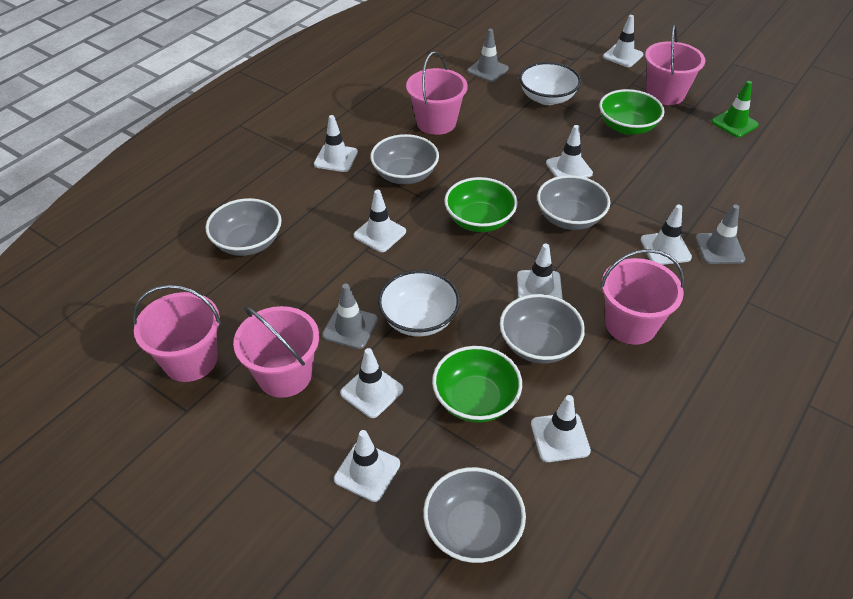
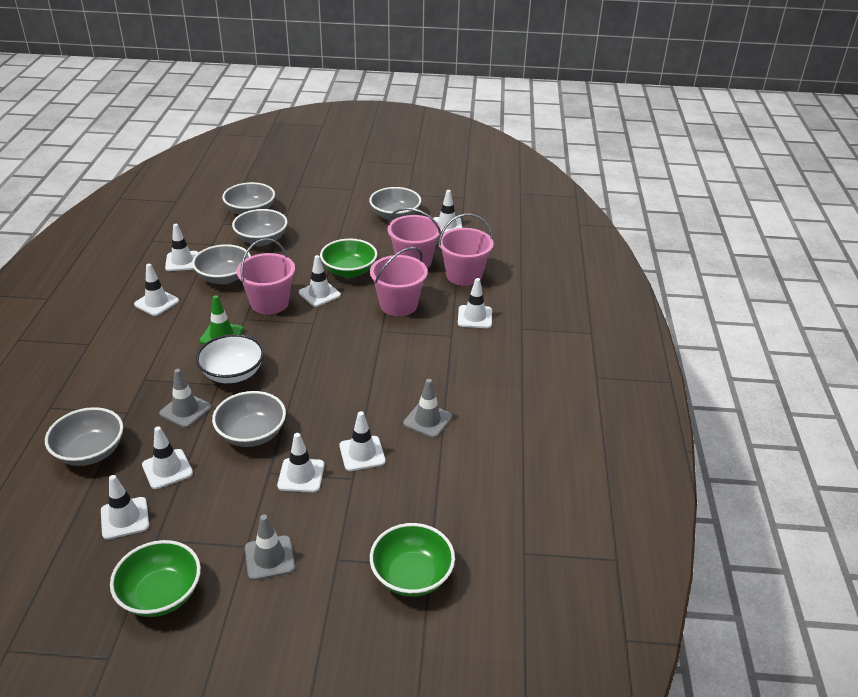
grey bowl: [205,198,282,256] [370,134,439,184] [423,467,526,563] [500,294,585,364] [537,175,610,230] = 5 -> [45,407,123,466] [192,244,251,284] [212,391,286,447] [222,182,275,215] [232,209,287,246] [369,187,421,221] = 6
pink bucket: [133,285,221,382] [233,306,319,398] [406,51,468,135] [600,249,685,345] [645,25,705,105] = 5 -> [237,239,295,315] [370,247,428,316] [387,208,441,268] [438,214,494,286] = 4
white bowl: [378,270,460,337] [519,62,581,105] = 2 -> [196,334,264,383] = 1

